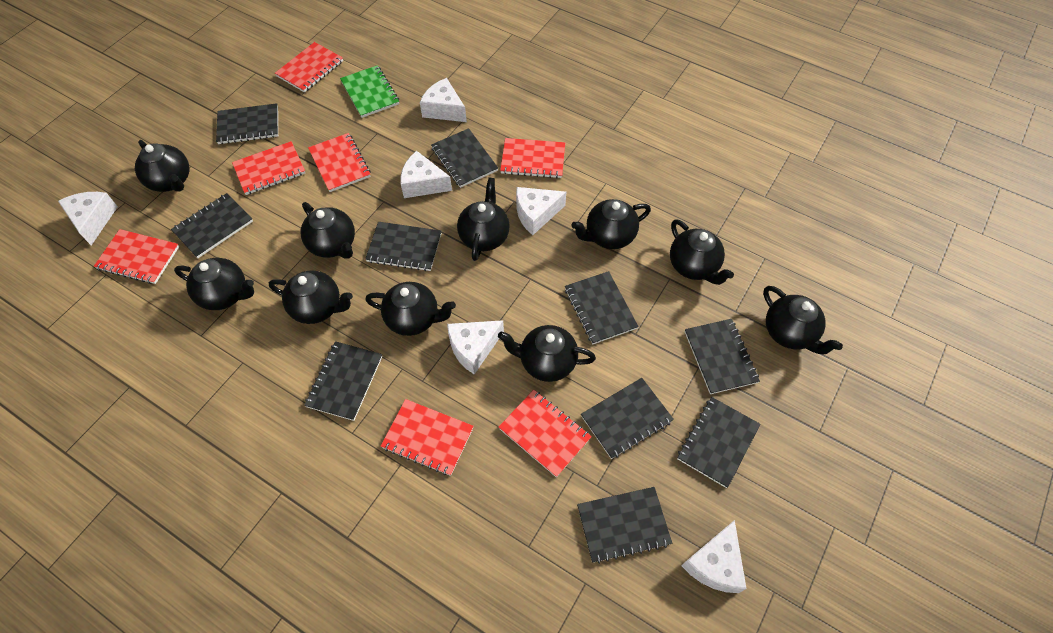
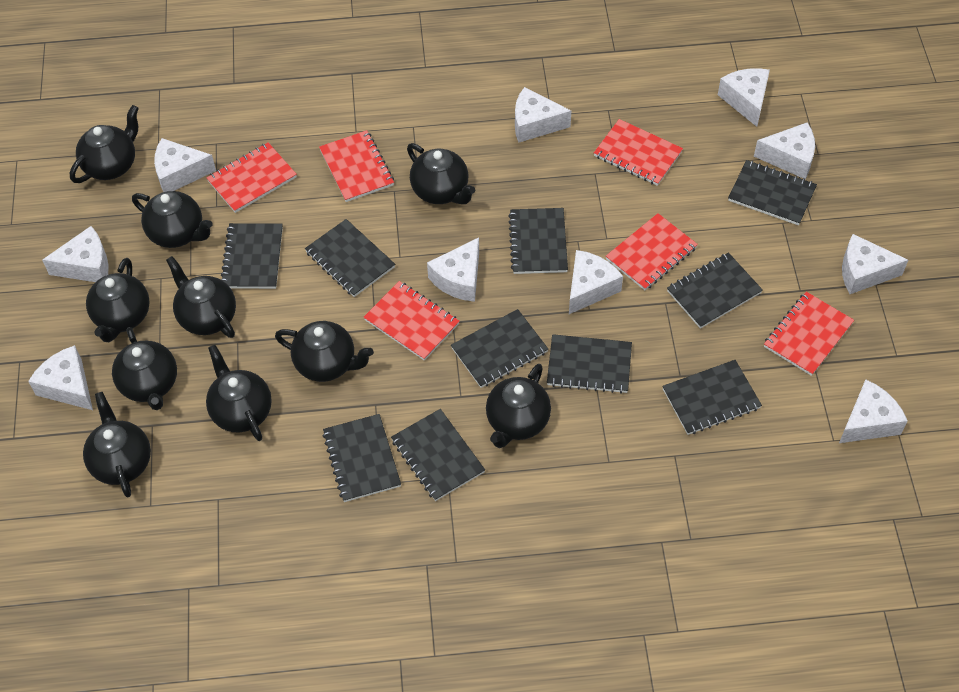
green notebook: [340,65,399,118] = 1 -> none = 0
red notebook: [94,229,179,284] [232,141,305,195] [275,42,343,93] [308,133,371,192] [381,399,474,476] [499,390,592,477] [500,138,565,178] = 7 -> [206,142,297,213] [319,130,394,202] [364,281,460,361] [594,119,683,186] [606,213,698,290] [764,292,854,376] = 6
white cheese: [58,192,118,245] [400,151,452,198] [420,78,467,122] [447,320,504,374] [516,187,566,235] [681,520,747,593] = 6 -> [28,345,93,410] [42,226,109,282] [154,138,216,192] [427,237,479,302] [515,87,571,142] [569,250,623,314] [718,68,770,127] [754,122,815,179] [839,379,908,443] [842,234,908,294] = 10

